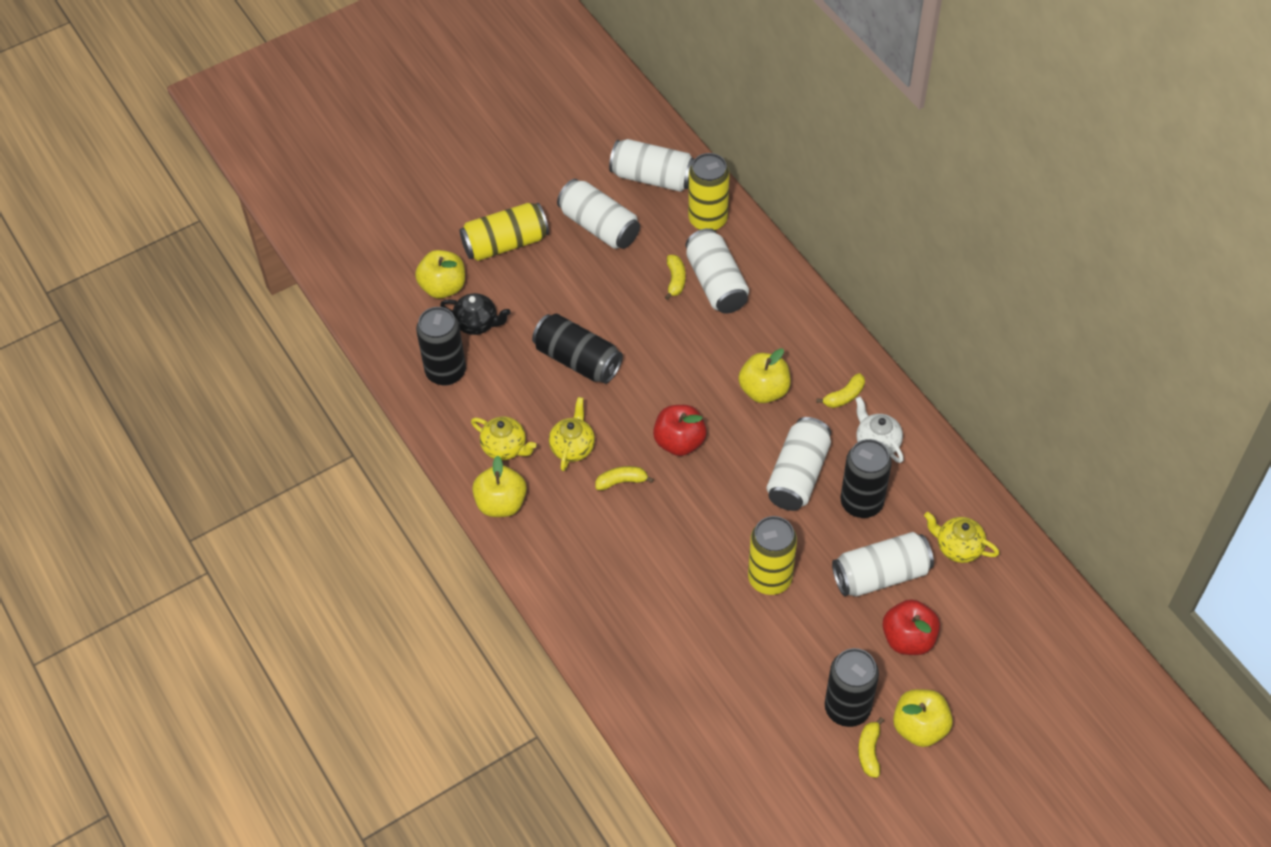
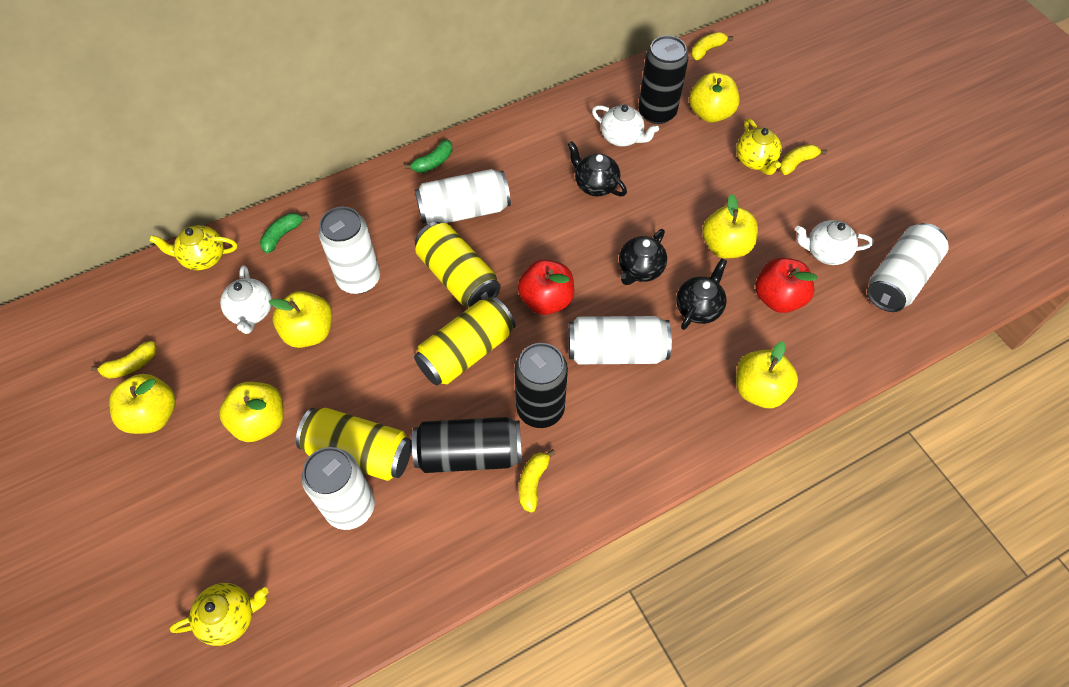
black can: [416,307,466,386] [532,314,623,384] [825,648,879,727] [840,439,892,518] = 4 -> [412,417,522,473] [514,343,568,428] [638,35,688,124] = 3
black teapot: [440,293,511,335] = 1 -> [567,141,627,196] [619,229,667,285] [676,258,727,330] = 3
green banana: none = 0 -> [260,213,309,253] [404,139,452,173] = 2
white teapot: [856,397,904,463] = 1 -> [220,265,272,334] [592,104,659,147] [795,220,873,265] = 3
yellow apple: [415,250,465,299] [472,456,527,517] [738,348,791,403] [893,689,953,747] = 4 -> [109,374,176,434] [219,382,284,442] [269,291,332,348] [689,73,739,123] [702,194,758,259] [736,341,798,408] = 6

